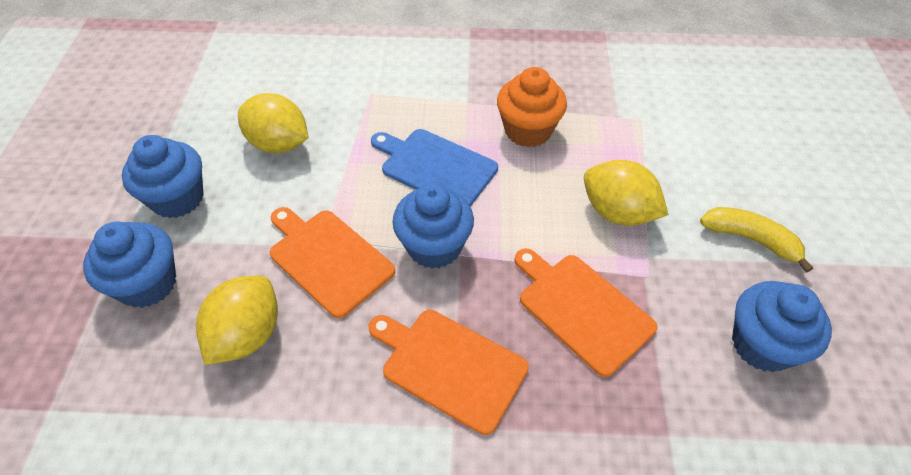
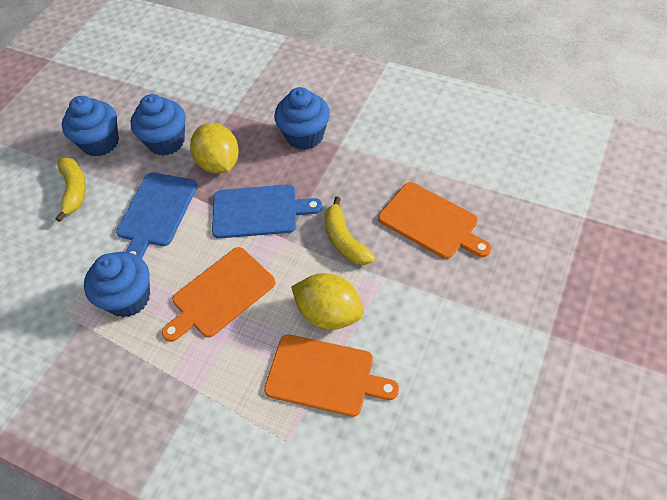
blue cutting board: [371,129,498,207] = 1 -> [116,173,197,259] [212,184,323,239] = 2
orange cupcake: [497,67,567,147] = 1 -> none = 0
yellow banana: [700,207,813,273] = 1 -> [55,157,86,222] [325,196,375,265] = 2
yellow lemon: [196,275,278,365] [238,93,308,153] [584,160,669,226] = 3 -> [190,123,239,174] [291,273,364,330] = 2

